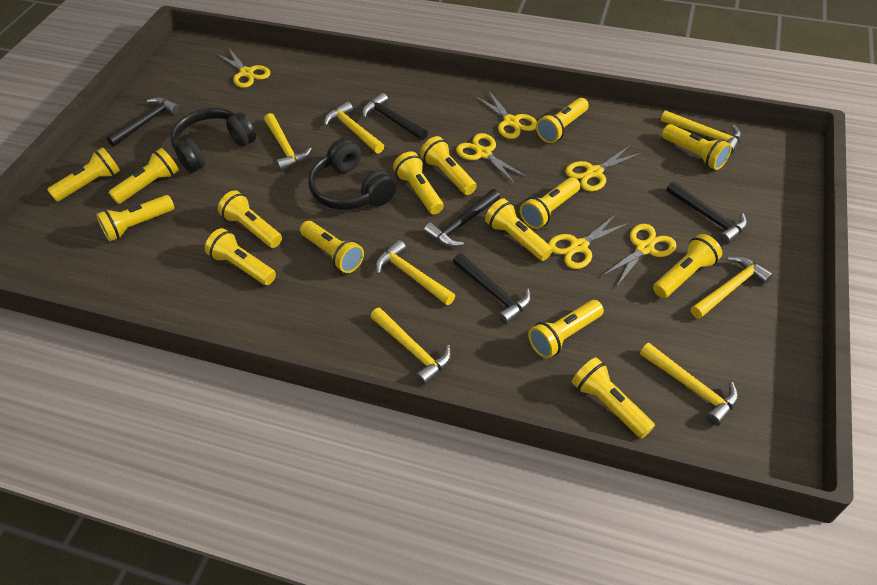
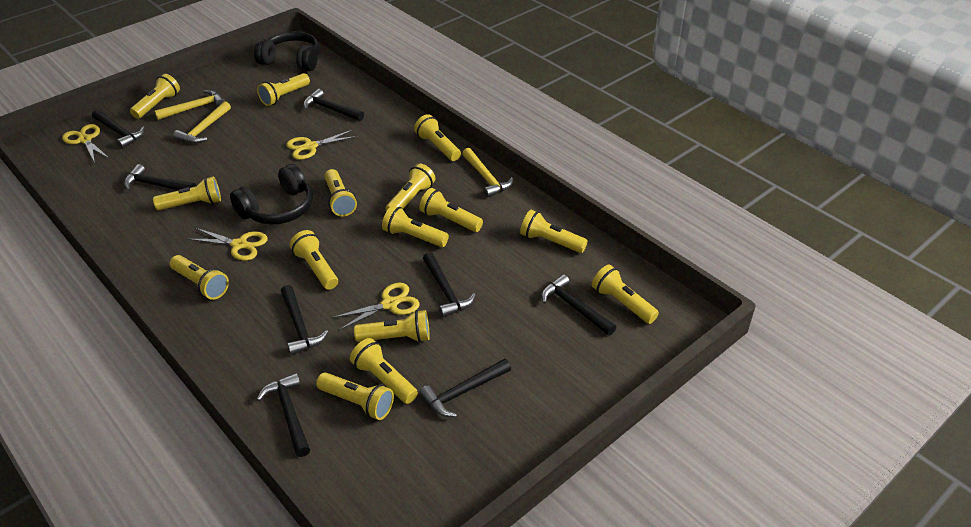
black hammer: [106,97,180,147] [362,93,428,140] [424,189,500,247] [453,253,531,325] [666,181,747,245] = 5 -> [92,110,145,148] [124,164,197,191] [256,373,310,457] [281,285,328,355] [303,89,364,121] [419,359,511,417] [423,252,476,317] [541,274,616,336] = 8
yellow hammer: [264,113,312,171] [324,102,384,154] [370,307,451,385] [375,240,455,305] [640,343,738,426] [661,110,741,154] [691,256,773,319] = 7 -> [154,90,225,120] [173,101,231,144] [462,148,513,198] = 3
yellow scissors: [217,47,271,88] [456,133,528,185] [475,90,537,139] [548,214,630,269] [565,145,642,191] [600,224,676,287] = 6 -> [62,124,110,163] [188,228,268,261] [286,130,358,160] [332,283,420,330] = 4

